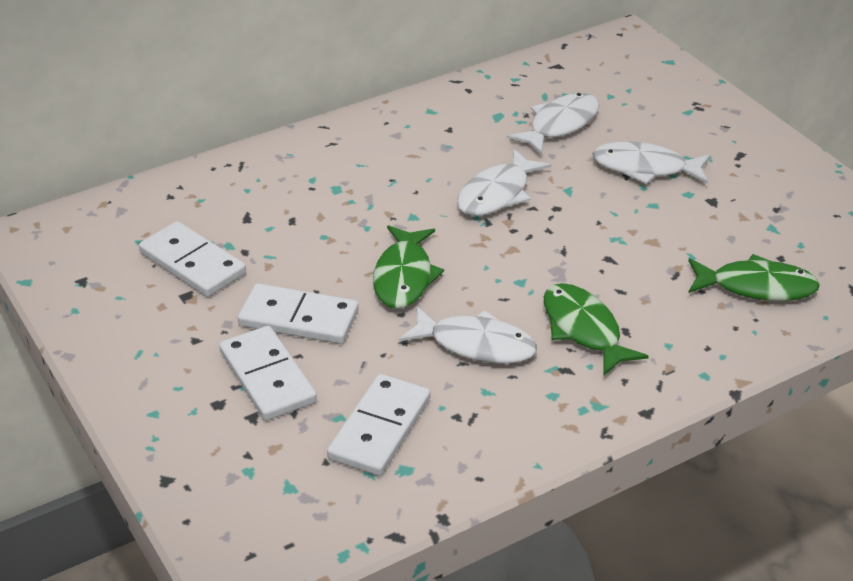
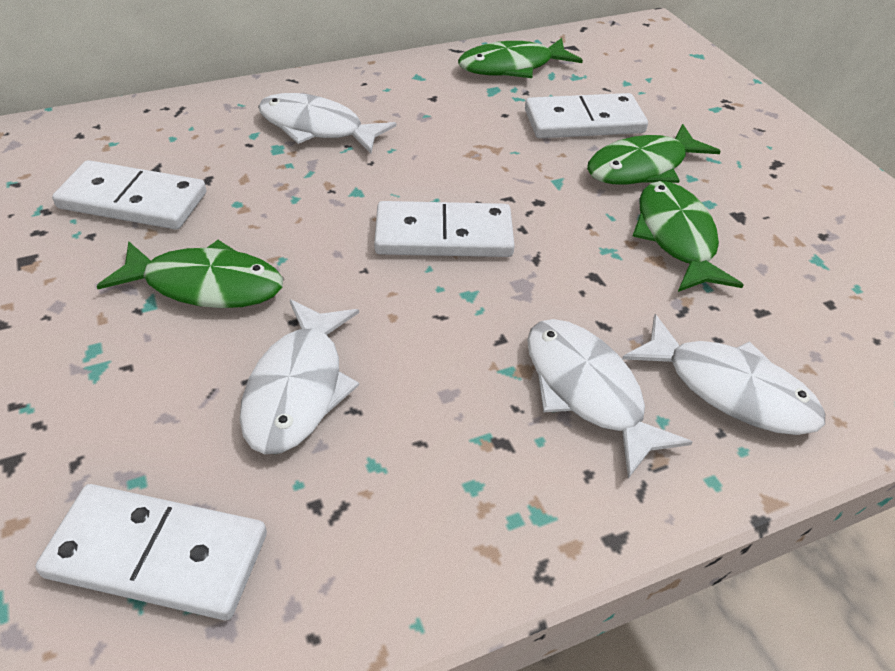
green fish: [373,225,444,309] [543,283,649,376] [688,254,820,301] = 3 -> [97,240,283,308] [458,38,583,78] [587,124,721,184] [633,181,744,292] = 4

